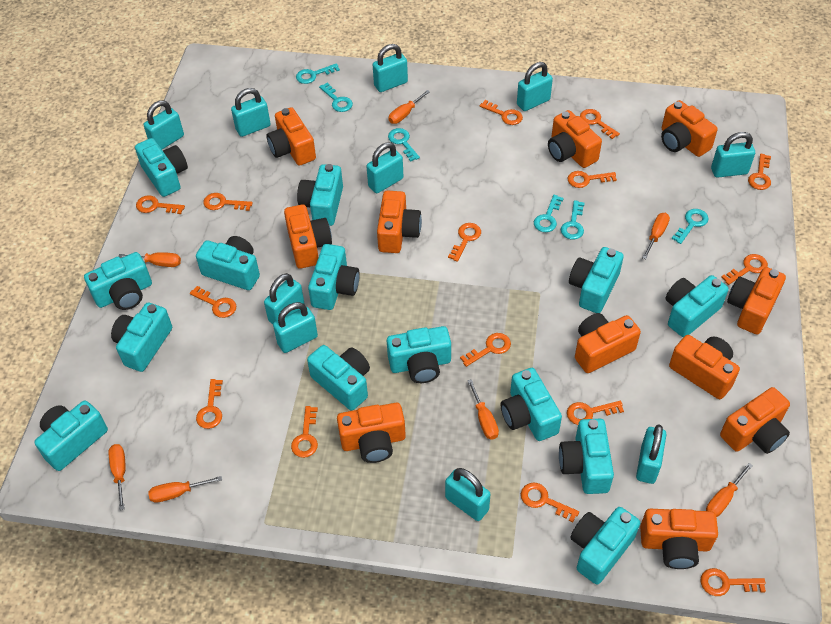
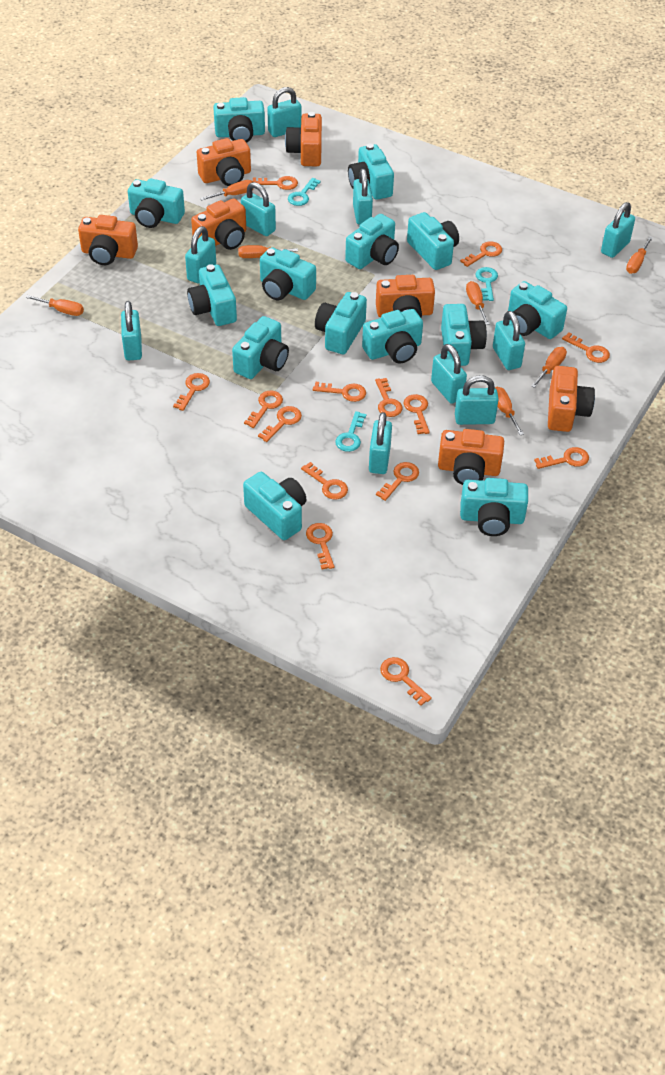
orange camera: [266,107,316,166] [284,204,332,269] [337,403,406,463] [377,190,422,253] [548,110,602,168] [575,313,641,373] [640,509,718,569] [661,100,718,157] [669,335,740,399] [720,387,790,454] [727,267,786,335] = 11 -> [78,215,138,265] [191,198,246,250] [197,138,251,186] [285,112,322,166] [376,275,435,317] [438,429,504,485] [548,366,595,432] = 7
orange key: [136,195,185,214] [190,286,236,318] [196,379,223,429] [203,193,253,211] [291,406,318,458] [448,223,481,262] [460,333,511,367] [480,100,523,125] [521,483,579,522] [567,401,624,425] [568,171,617,188] [580,109,620,139] [701,568,766,596] [721,254,768,285] [748,154,771,190] = 15 -> [173,373,210,411] [244,391,283,428] [253,176,298,190] [258,406,302,442] [301,462,348,499] [306,523,335,569] [313,382,366,402] [375,378,403,417] [376,462,419,501] [380,657,432,706] [404,394,430,434] [460,241,502,267] [534,447,589,469] [562,333,610,363] = 14
turquoise key: [296,63,340,84] [319,82,353,112] [388,128,420,162] [534,195,563,232] [561,200,585,240] [671,209,709,244] = 6 -> [288,178,321,206] [335,411,366,452] [475,267,498,301] = 3

